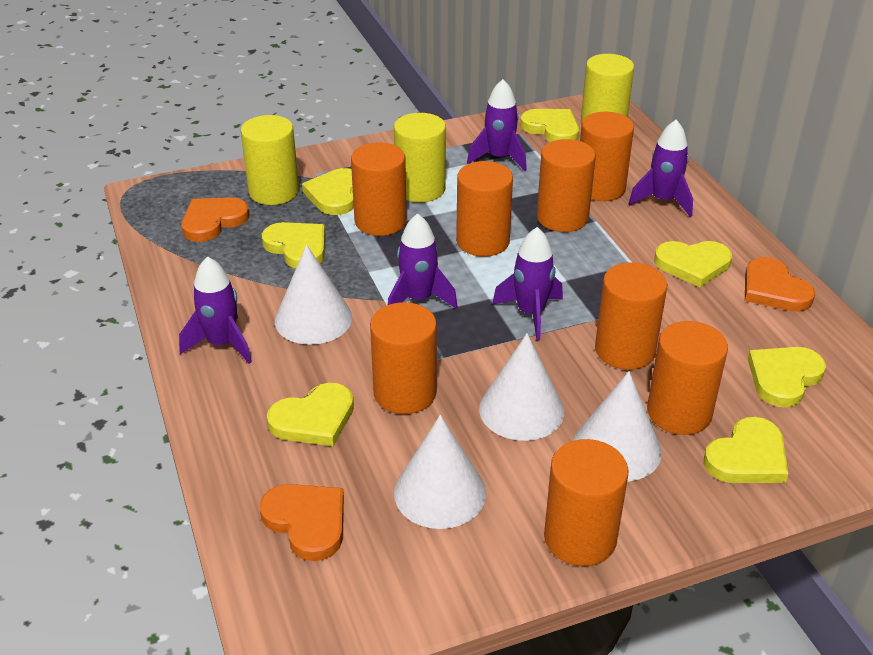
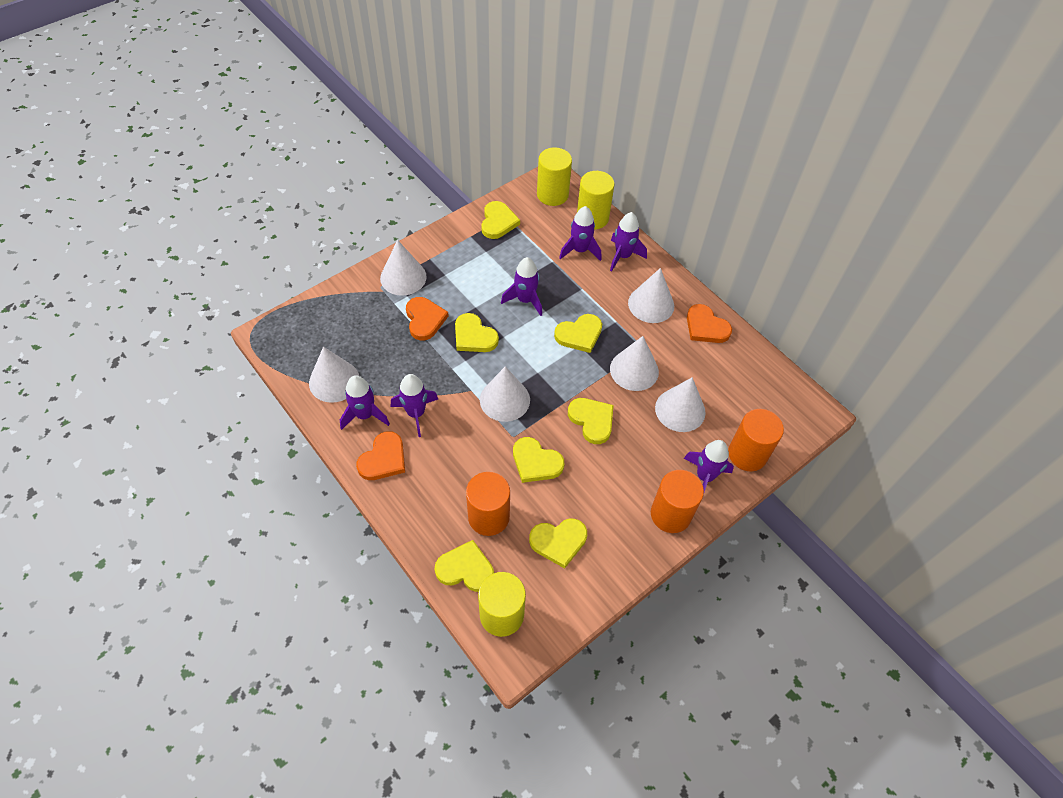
orange cylinder: [351,143,407,236] [370,302,437,414] [456,161,513,257] [537,139,596,232] [544,439,628,566] [580,112,634,201] [595,262,667,370] [647,321,728,435] = 8 -> [466,472,510,536] [651,470,704,533] [728,409,784,471] = 3
purple rocket: [179,256,252,364] [388,213,458,309] [467,79,527,171] [492,227,563,341] [628,120,693,217] = 5 -> [340,375,390,430] [391,374,438,437] [501,257,542,316] [559,206,601,261] [610,212,647,272] [683,440,734,492] = 6
white cone: [275,245,352,345] [394,415,486,529] [479,333,564,441] [573,371,662,482] = 4 -> [309,347,359,403] [380,240,427,296] [480,366,530,422] [610,336,659,391] [628,268,674,323] [655,377,706,432] = 6

